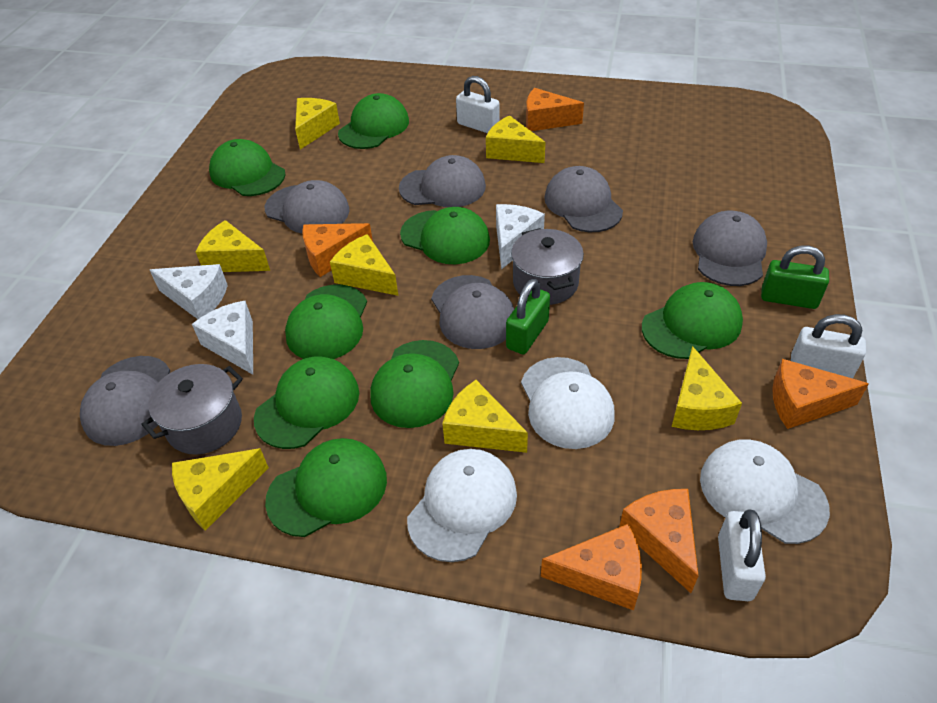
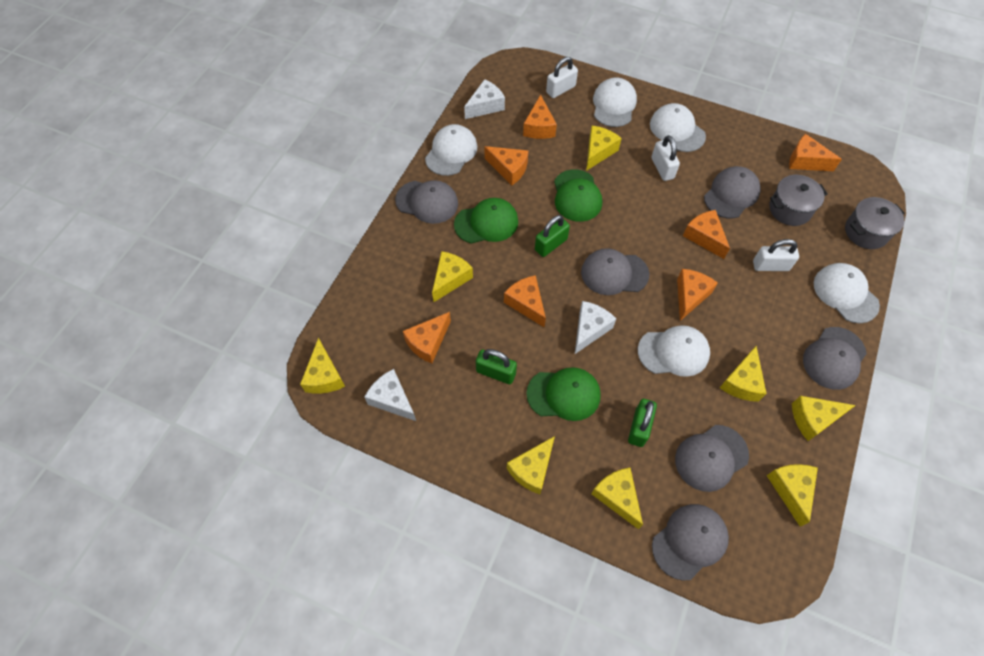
green cap: [209,139,285,196] [254,357,359,449] [265,438,387,537] [285,285,367,359] [338,93,409,149] [370,340,459,428] [400,207,490,264] [642,282,743,359] = 8 -> [454,198,518,244] [526,367,601,421] [554,169,602,222] = 3
green padlock: [506,279,550,354] [761,245,829,309] = 2 -> [476,349,517,384] [535,215,570,257] [628,399,657,447] = 3
orange cheese: [302,223,373,277] [526,88,584,131] [541,524,642,611] [619,489,698,593] [772,359,869,429] = 5 -> [403,312,451,363] [485,146,529,185] [504,275,546,327] [523,95,557,139] [677,269,718,321] [683,210,730,259] [789,134,842,171] = 7
white cap: [407,449,517,562] [521,357,615,449] [700,439,830,544] = 3 -> [425,124,477,176] [593,77,637,127] [638,325,710,377] [650,103,706,152] [814,263,880,323] = 5
yellow cheese: [172,448,269,531] [196,220,270,272] [295,98,340,150] [330,234,398,296] [442,380,528,453] [486,115,545,163] [672,346,742,430] = 7 -> [300,338,345,394] [432,251,473,302] [507,436,555,494] [586,126,622,171] [591,468,643,529] [720,346,767,402] [767,464,818,526] [792,396,856,441] = 8

